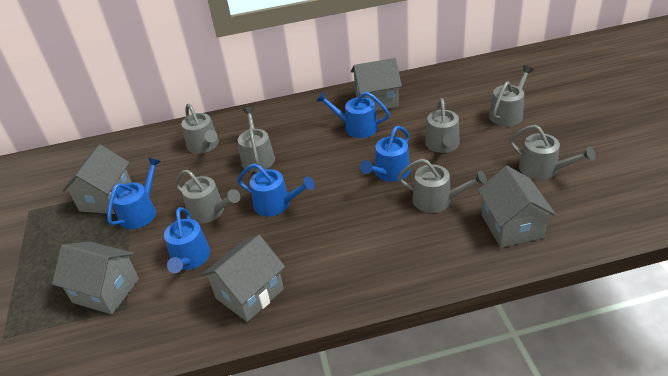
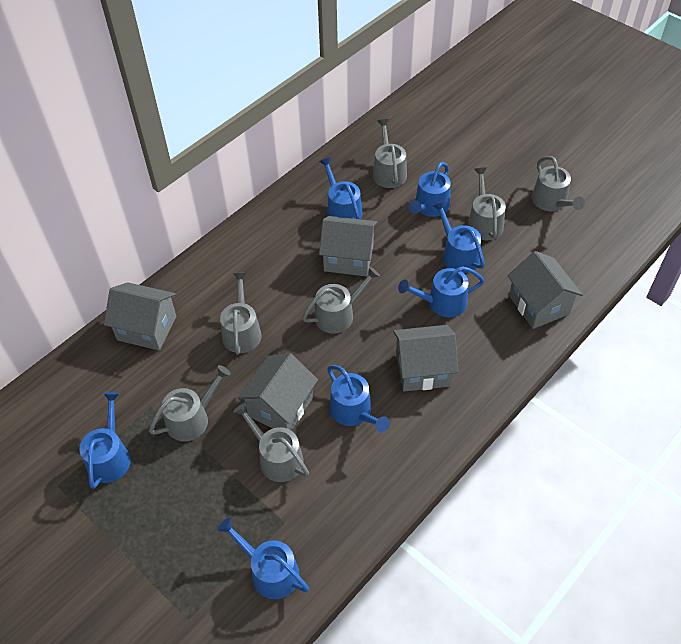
blue watering can: [107,158,161,229] [164,207,210,273] [237,163,315,216] [316,92,390,138] [360,126,410,182] = 5 -> [79,392,131,489] [217,517,309,599] [319,157,363,219] [327,365,390,432] [398,266,484,317] [408,162,451,217] [433,200,485,273] = 7

